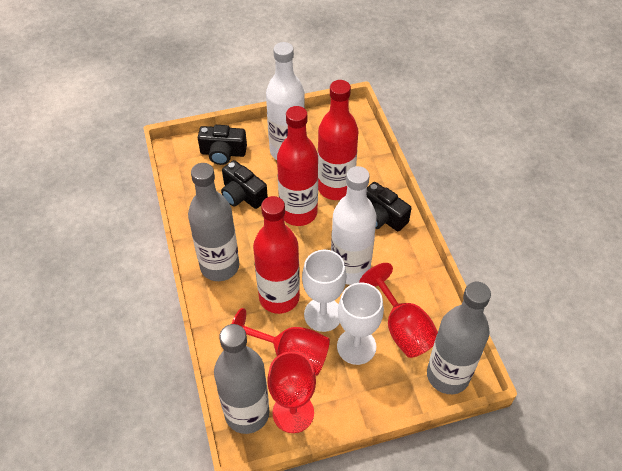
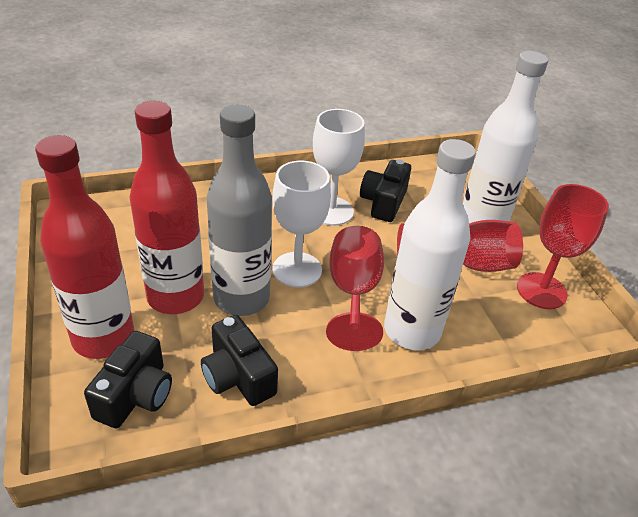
grey bottle: [188,163,239,281] [214,324,270,434] [427,282,491,394] = 3 -> [206,105,272,316] = 1
red bottle: [253,196,300,314] [277,106,318,226] [318,80,358,200] = 3 -> [35,135,134,359] [130,101,204,314] = 2

